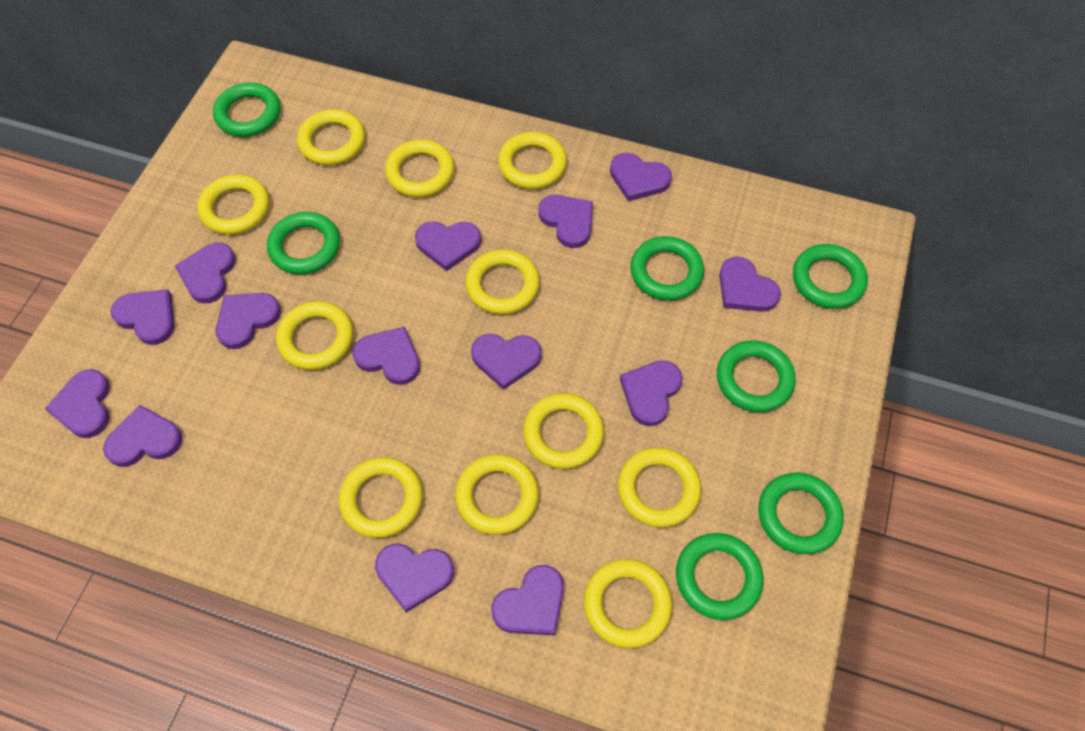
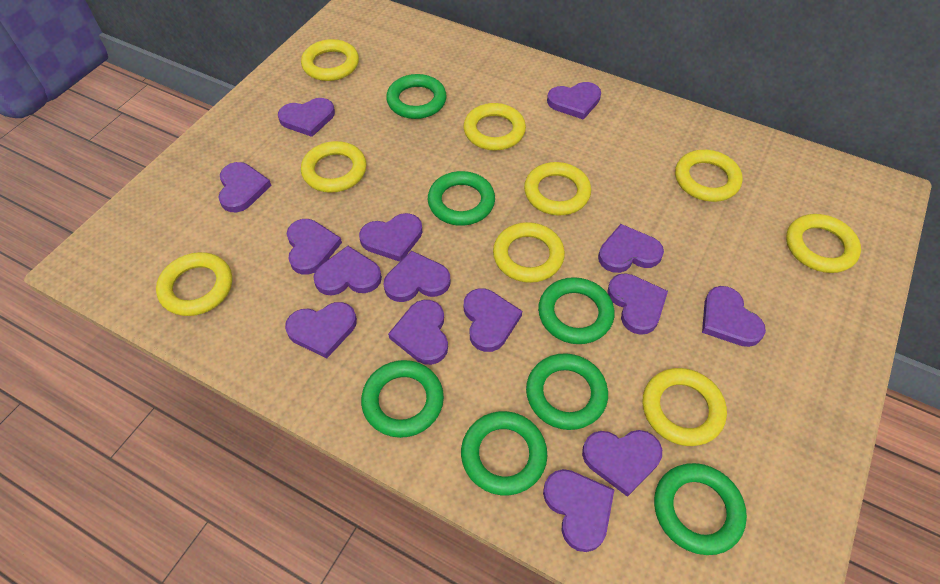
purple heart: [45,369,110,438] [103,405,182,467] [110,289,175,345] [175,242,236,303] [216,293,281,349] [353,327,420,385] [375,543,454,613] [415,221,481,271] [471,334,542,390] [491,565,564,635] [539,195,593,248] [610,153,672,201] [620,360,682,426] [719,257,781,312] = 14 -> [219,162,272,212] [278,98,335,137] [285,302,357,358] [287,219,342,275] [313,246,382,296] [359,213,423,262] [384,250,450,302] [388,300,448,365] [464,288,522,352] [543,469,615,552] [547,82,601,120] [582,430,662,497] [598,224,664,273] [607,273,668,335] [702,286,766,347] = 15
yellow ring: [197,175,269,235] [276,301,353,370] [297,109,365,165] [339,457,423,538] [385,139,454,197] [455,454,539,535] [466,249,540,315] [498,132,567,189] [523,393,604,469] [584,559,672,648] [618,447,701,527] = 11 -> [156,252,232,316] [301,39,359,81] [301,141,366,193] [463,103,526,150] [493,222,565,283] [524,162,591,215] [643,368,727,446] [675,150,743,202] [786,214,861,273] = 9

